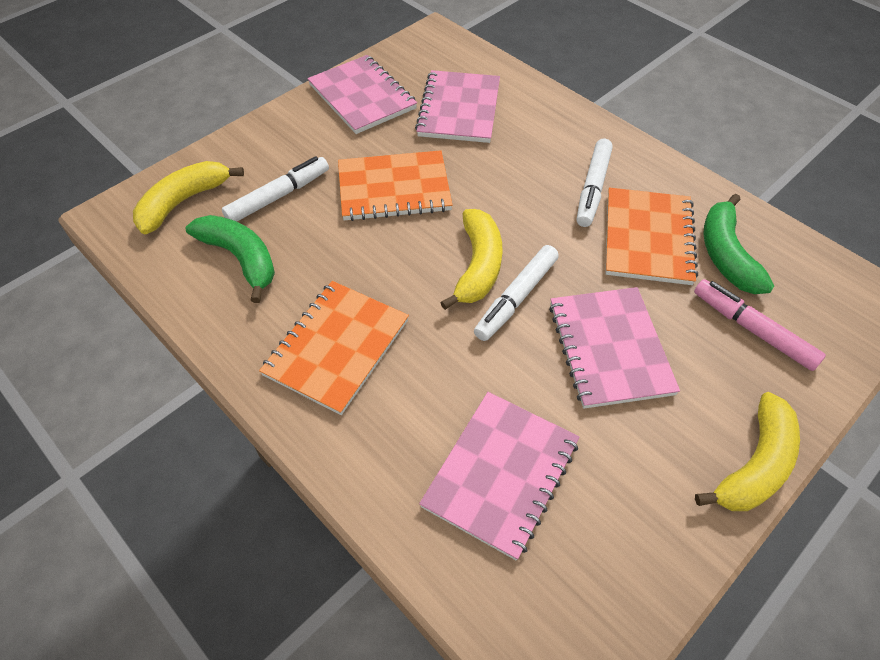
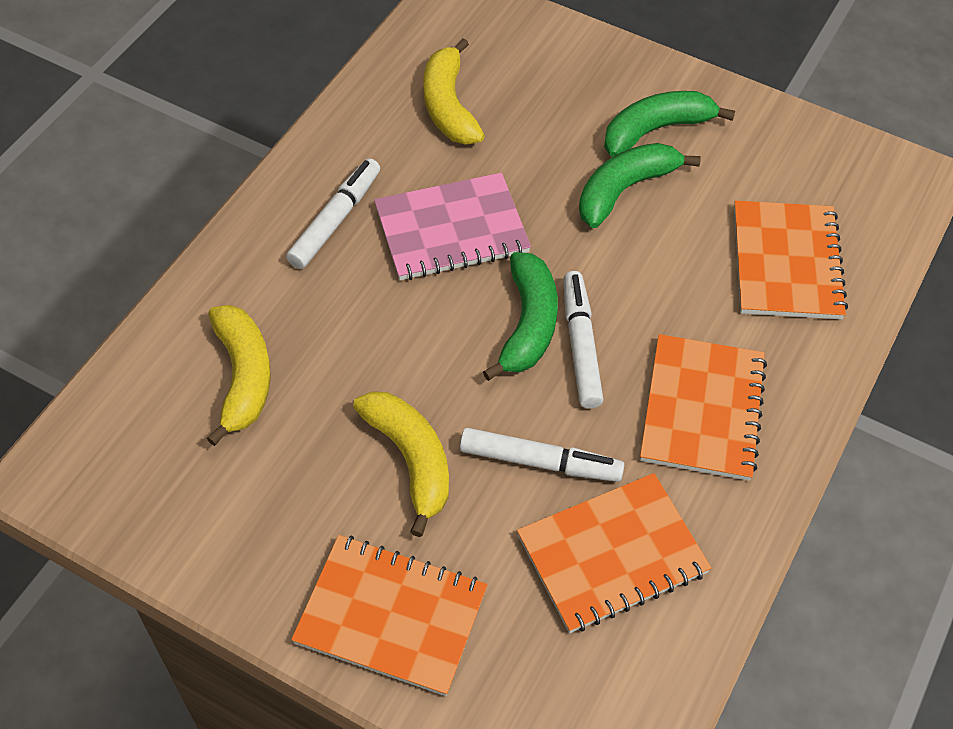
green banana: [186,215,275,303] [703,194,774,294] = 2 -> [483,252,558,381] [579,143,701,228] [604,91,735,157] = 3
orange notebook: [259,281,409,415] [338,150,452,221] [606,188,698,285] = 3 -> [291,535,488,696] [517,473,711,633] [640,334,767,481] [734,200,848,319] = 4
pink marker: [694,279,826,371] = 1 -> none = 0
pink notebook: [307,55,417,134] [415,70,500,143] [419,392,579,561] [549,287,680,409] = 4 -> [374,173,531,280] = 1

